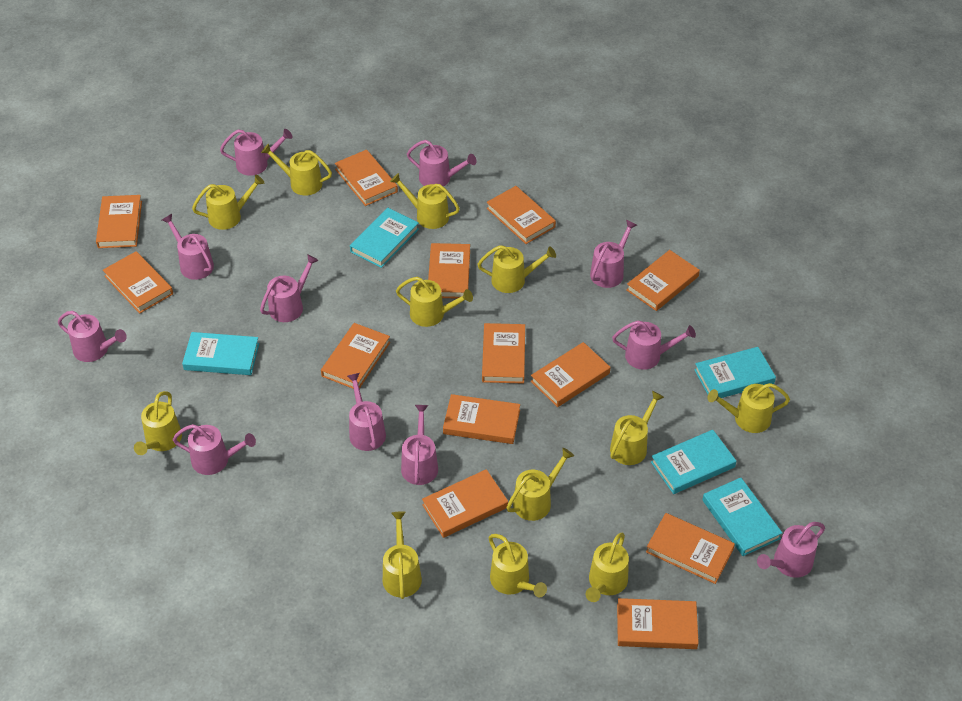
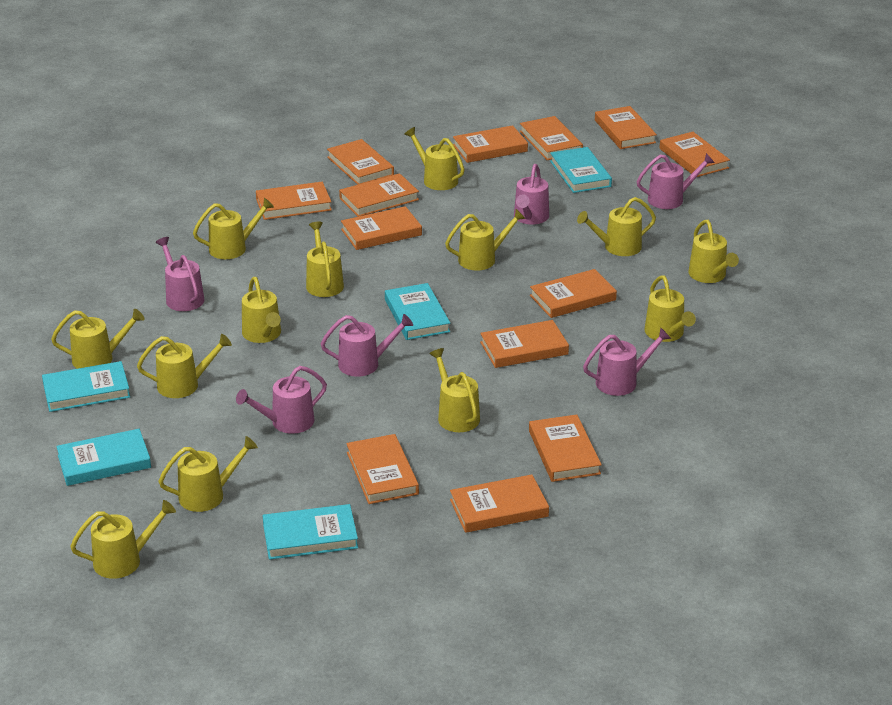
pink watering can: [58,311,127,362] [162,214,214,280] [172,424,256,475] [220,129,292,176] [260,254,319,322] [347,373,386,451] [401,405,438,485] [407,140,476,187] [590,220,637,288] [612,321,696,370] [757,522,825,578] = 11 -> [156,237,205,311] [236,366,327,434] [321,314,413,377] [514,164,549,225] [583,328,671,396] [637,153,715,209] = 6
yellow watering can: [134,391,182,455] [192,175,264,230] [261,144,332,195] [383,511,422,599] [390,173,460,229] [396,277,473,327] [477,245,556,293] [489,534,547,597] [507,448,574,521] [586,533,629,602] [610,391,664,465] [708,383,790,433] = 12 -> [51,309,145,369] [70,500,176,579] [137,334,232,398] [158,436,258,512] [193,198,274,259] [242,277,281,343] [306,222,344,297] [404,127,465,190] [429,348,480,432] [445,209,526,270] [577,197,656,256] [644,276,696,342] [688,220,739,283] = 13

